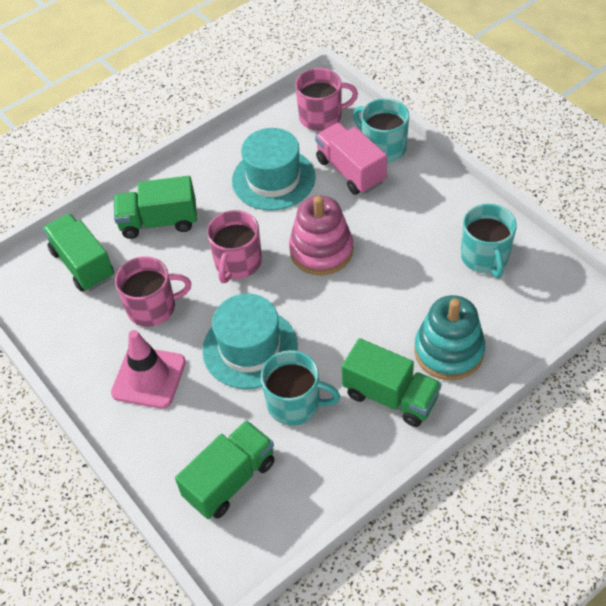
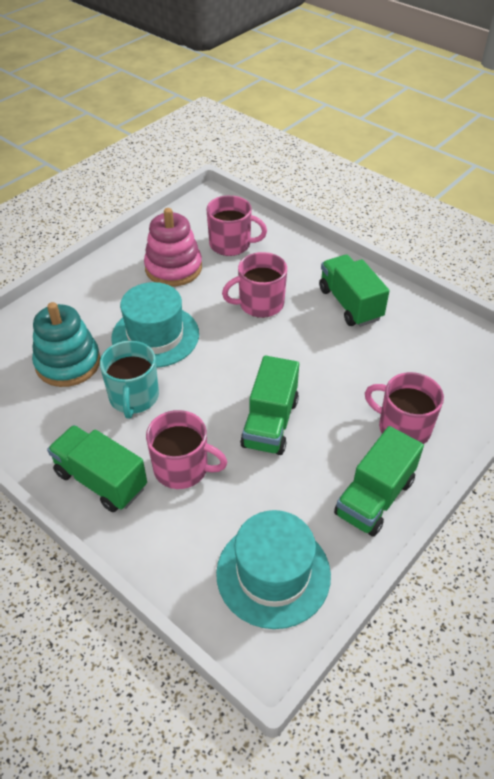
pink mug: [115,256,191,327] [207,210,262,283] [295,68,358,131] = 3 -> [146,410,228,489] [206,195,267,256] [222,252,287,318] [365,372,444,444] = 4
pink traffic cone: [111,330,186,409] = 1 -> none = 0
pink truck: [315,123,387,195] = 1 -> none = 0
turquoise mug: [261,350,340,426] [353,98,409,163] [461,204,517,278] = 3 -> [100,341,159,419] = 1

